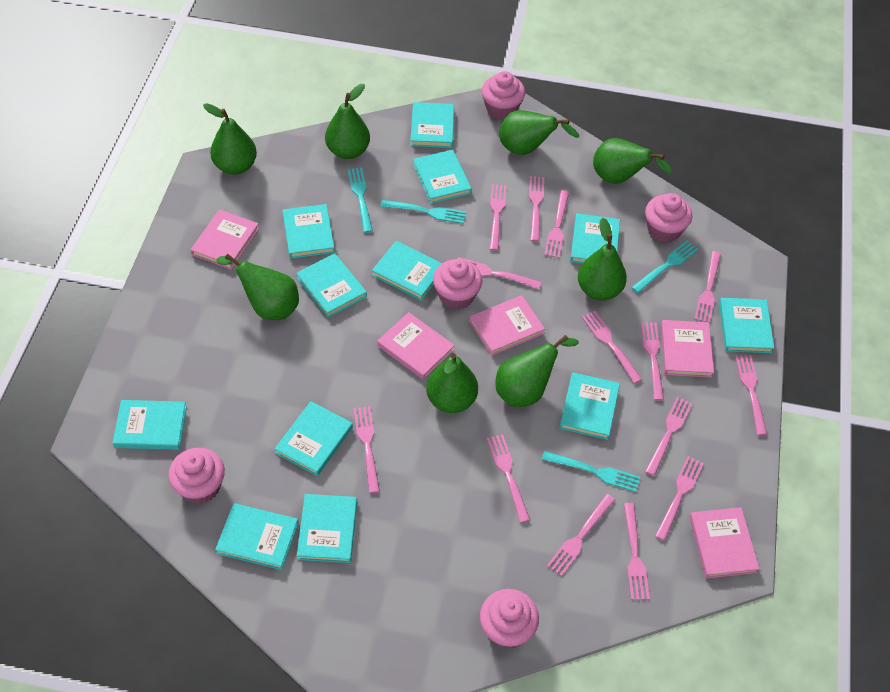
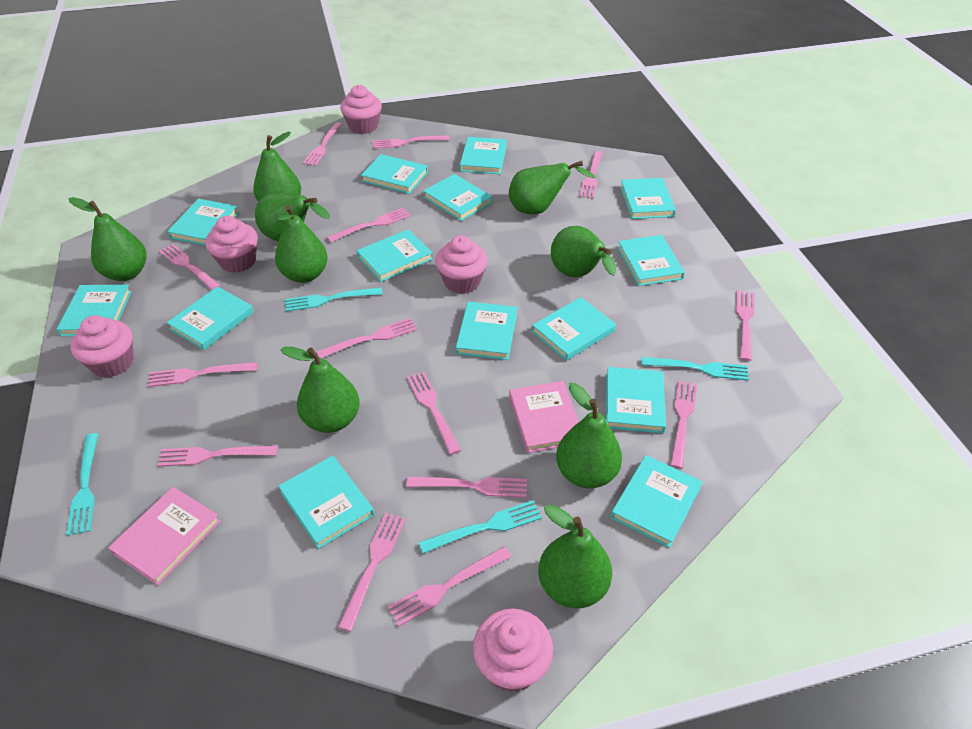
green pear: [203,103,257,175] [216,254,299,320] [325,84,370,159] [426,353,478,413] [495,335,579,407] [499,110,579,155] [578,218,627,301] [593,138,673,184] = 8 -> [69,197,147,281] [253,132,301,202] [255,193,330,241] [275,205,328,283] [280,347,360,433] [509,161,595,214] [538,505,612,608] [551,226,616,277] [556,383,622,488] = 9
pink book: [191,209,259,270] [377,312,455,380] [469,295,545,356] [661,320,714,378] [689,507,760,579] = 5 -> [108,487,221,585] [509,381,579,453] = 2
turquoise book: [113,400,187,450] [215,503,299,570] [275,401,353,476] [282,204,335,259] [296,253,367,318] [297,494,357,563] [372,241,442,301] [410,102,454,148] [413,150,472,204] [559,372,620,440] [570,213,620,264] [719,298,774,353] = 12 -> [57,285,132,336] [167,199,239,246] [167,286,254,350] [278,456,374,549] [357,229,433,282] [361,154,428,194] [423,174,492,221] [456,302,517,360] [460,137,507,174] [532,297,616,361] [606,367,666,433] [611,455,703,548] [617,235,685,286] [620,178,676,219] = 14

